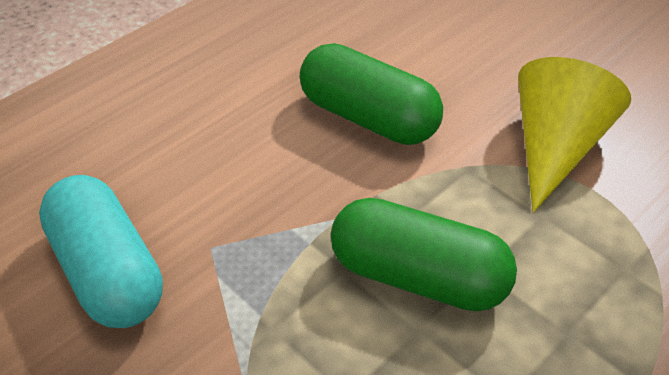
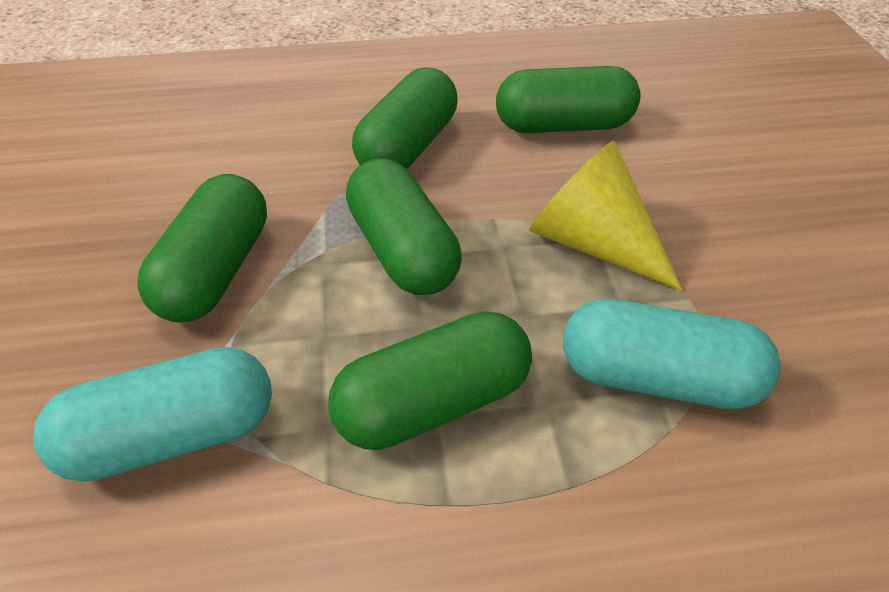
green capsule: [300,43,443,145] [331,198,517,311] = 2 -> [137,174,267,322] [328,311,532,450] [346,158,461,295] [352,68,458,169] [496,66,640,133] = 5
turquoise capsule: [39,175,163,328] = 1 -> [33,347,272,481] [563,299,781,409] = 2

